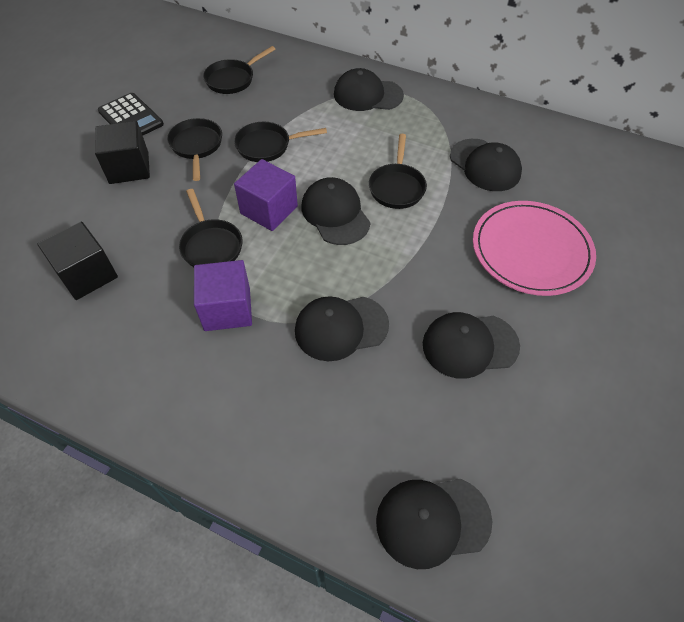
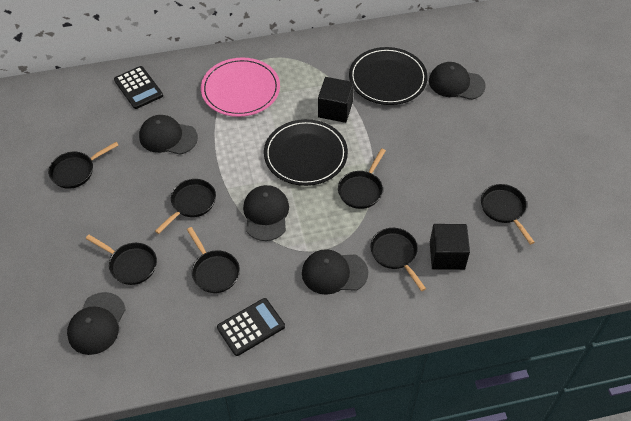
black calculator: [98,93,164,136] = 1 -> [114,66,163,109] [217,298,285,356] = 2
black cap: [295,296,389,361] [301,177,371,245] [334,68,404,111] [376,479,492,569] [423,312,520,379] [450,139,522,191] = 6 -> [67,292,126,355] [139,115,198,155] [243,185,289,241] [302,249,368,295] [429,62,486,100] = 5
black pan: [167,118,222,181] [179,189,243,267] [203,46,276,94] [234,122,327,162] [369,134,427,209] = 5 -> [48,142,119,189] [86,235,157,285] [155,179,216,234] [187,227,240,293] [338,148,386,209] [370,228,426,291] [481,184,535,245] = 7
black plate: none = 0 -> [264,119,348,186] [349,47,428,105] = 2
purple cube: [194,260,252,331] [234,159,298,231] = 2 -> none = 0

